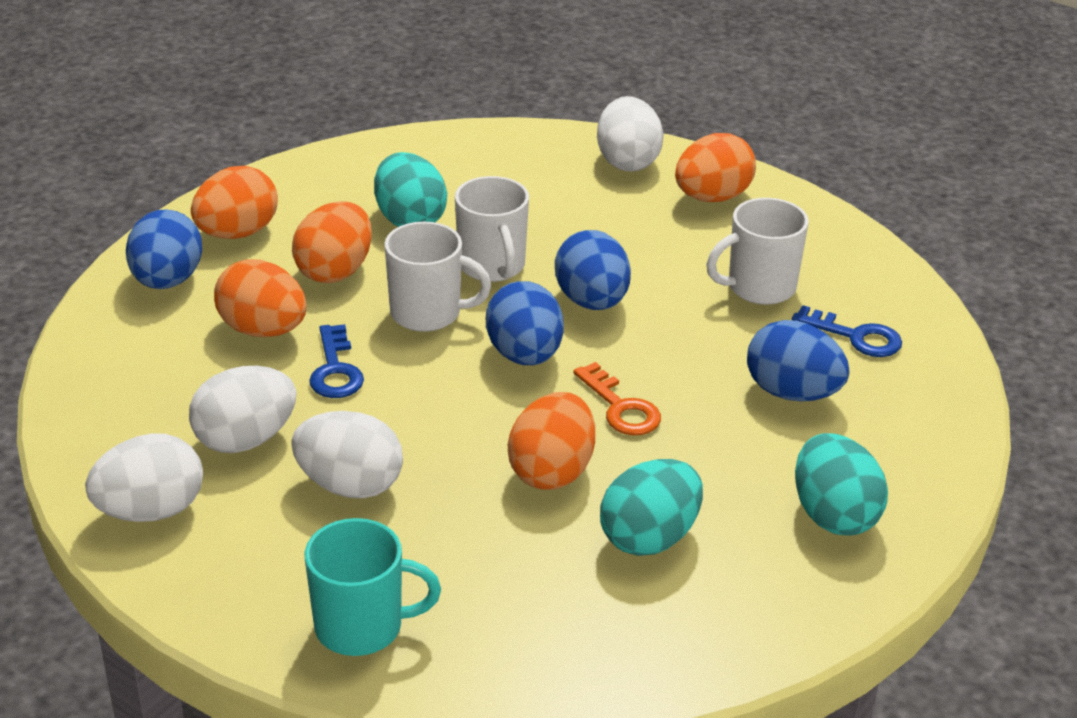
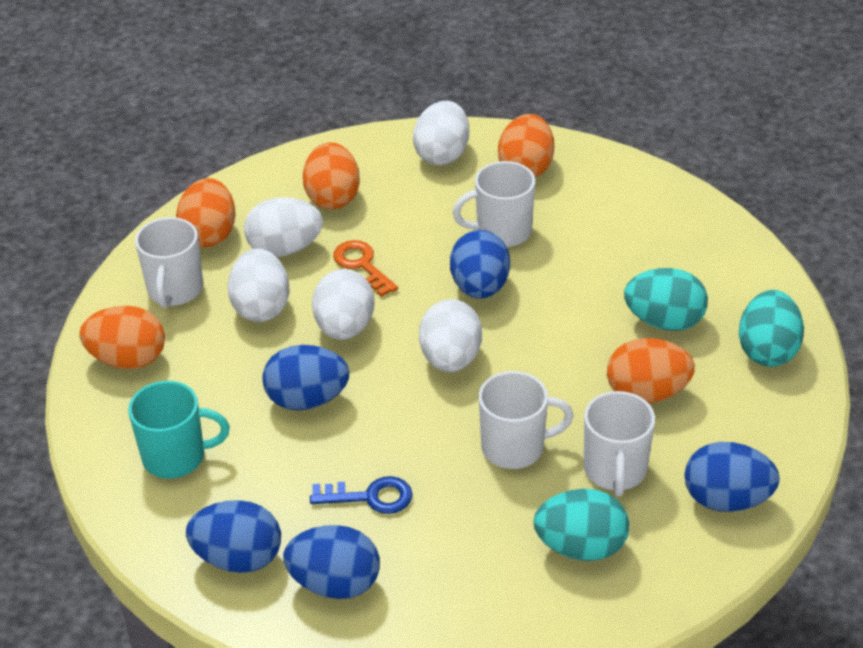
blue egg: [126,209,202,289] [486,281,564,365] [555,230,631,310] [747,320,849,402] = 4 -> [186,500,281,573] [262,345,349,411] [283,525,380,599] [450,230,510,299] [684,442,780,512] = 5
blue key: [309,324,364,398] [792,305,902,357] = 2 -> [310,476,413,514] = 1
white egg: [85,433,203,522] [189,366,296,453] [291,411,403,498] [597,96,664,172] = 4 -> [228,248,290,322] [244,197,323,257] [312,269,374,340] [413,101,469,165] [419,299,482,372] = 5
white mug: [384,222,491,332] [455,176,529,282] [706,198,809,305] = 3 -> [135,217,203,308] [452,161,536,247] [478,371,574,469] [584,391,655,496] = 4

